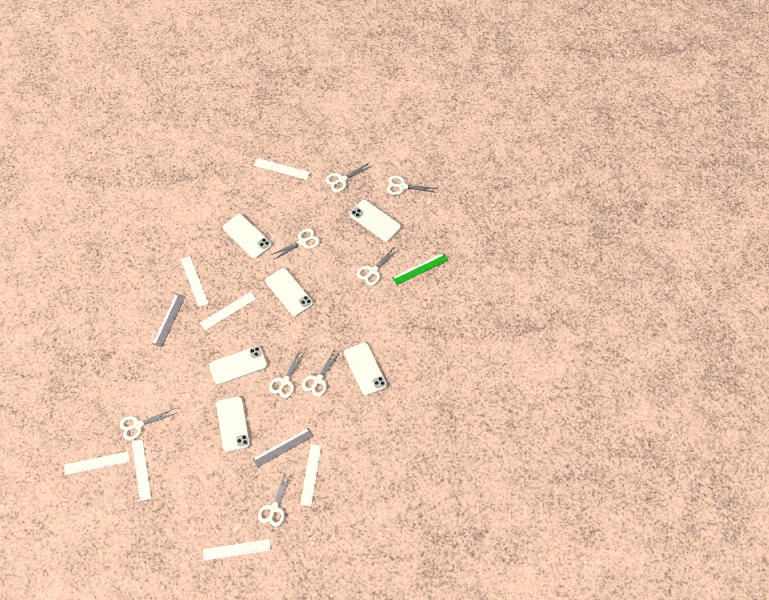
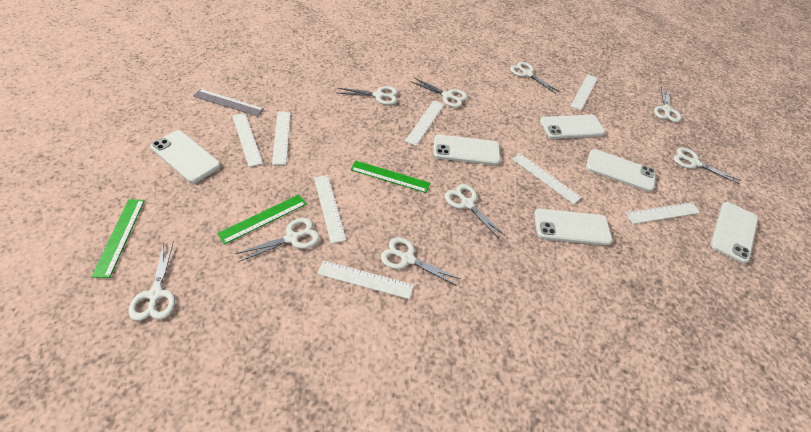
green ruler: [392,253,448,285] = 1 -> [91,199,145,278] [217,195,306,244] [351,161,430,193] = 3
grey ruler: [152,294,185,347] [252,428,314,467] = 2 -> [193,89,264,117] = 1
white ruler: [64,451,130,475] [132,439,152,501] [180,256,209,307] [200,292,256,330] [203,539,271,561] [254,158,310,180] [300,444,322,506] = 7 -> [232,113,263,167] [272,112,291,165] [314,175,346,244] [317,260,414,299] [405,100,444,146] [512,153,582,204] [570,74,598,111] [626,202,701,224] = 8
white scissors: [119,409,174,440] [258,473,291,527] [269,349,305,398] [271,228,320,260] [302,349,340,397] [326,162,372,192] [357,246,399,286] [387,175,437,195] = 8 -> [128,242,175,321] [235,218,320,262] [338,86,398,105] [381,237,460,286] [412,78,468,107] [445,184,506,239] [510,62,560,93] [654,87,681,122] [674,147,740,184] = 9

